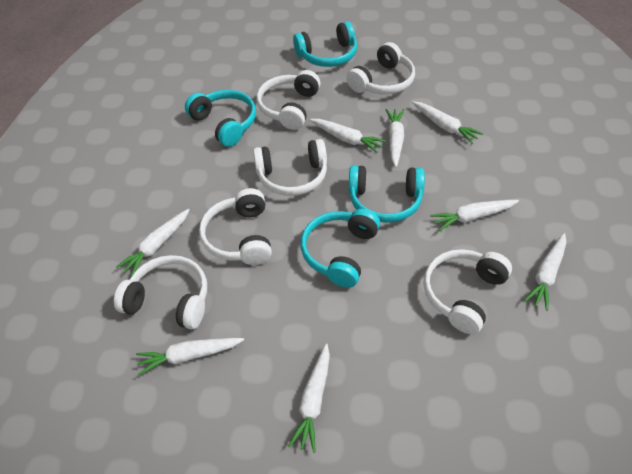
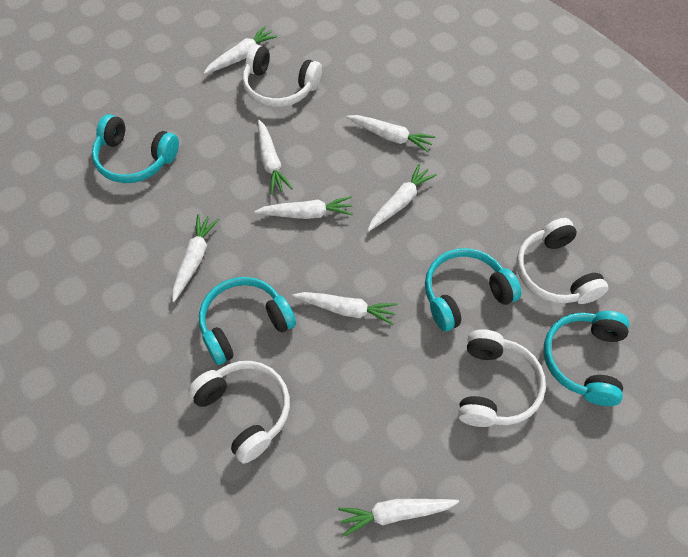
white headphones: [114,255,207,330] [199,188,272,265] [253,139,327,196] [256,70,320,130] [347,42,415,95] [423,249,512,334] = 6 -> [188,361,290,463] [242,44,322,107] [458,329,546,427] [516,218,608,304] = 4

